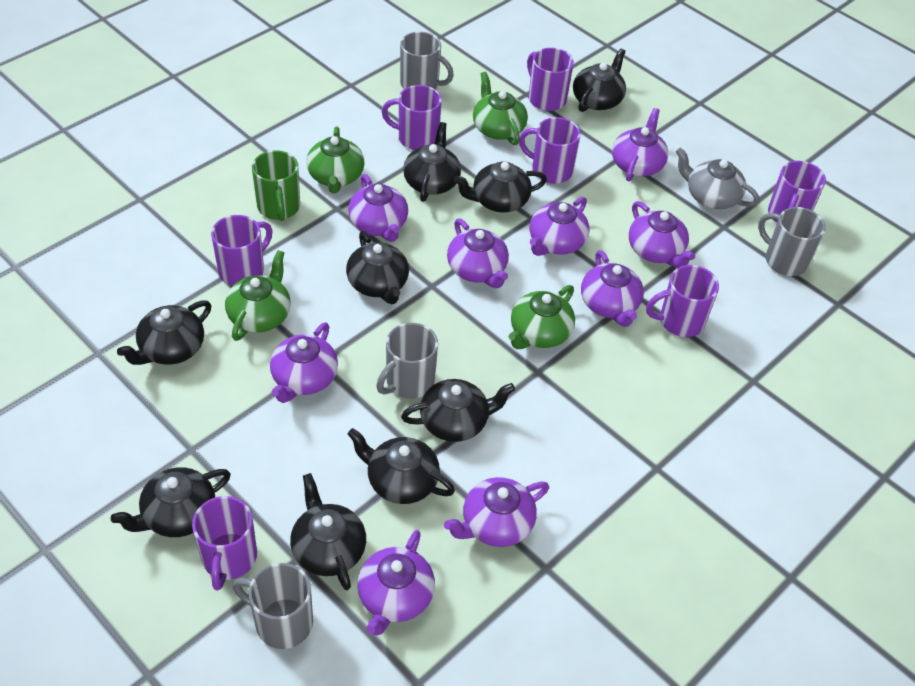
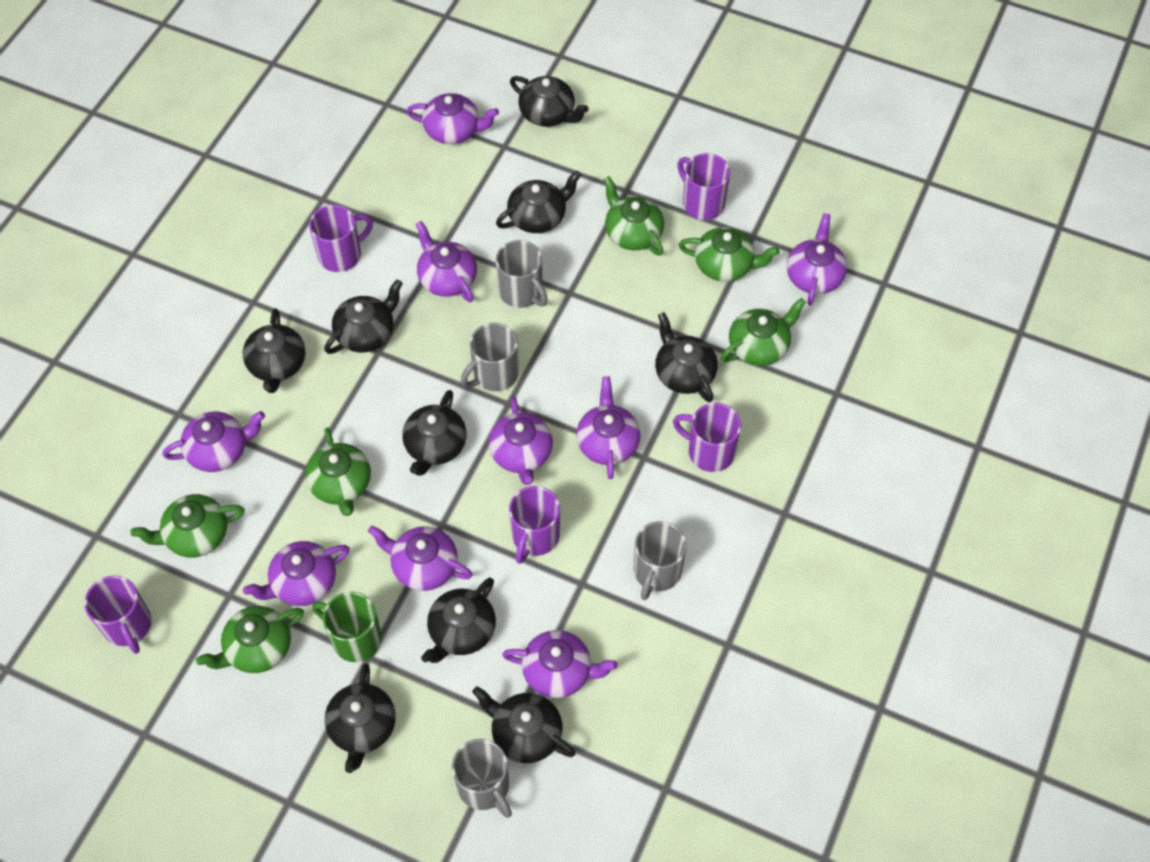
green teapot: [225,250,291,341] [306,127,365,193] [473,72,528,145] [509,285,575,349] = 4 -> [131,494,245,558] [196,606,304,673] [305,428,371,516] [603,176,664,256] [679,227,779,282] [721,298,806,366] = 6
grey teapot: [676,147,759,209] = 1 -> none = 0
purple mug: [192,496,257,590] [211,215,273,286] [381,85,442,150] [519,117,581,184] [527,48,574,111] [646,265,719,337] [768,161,826,223] = 7 -> [84,576,152,654] [309,205,373,272] [509,486,560,564] [673,403,741,472] [677,153,730,220] = 5

